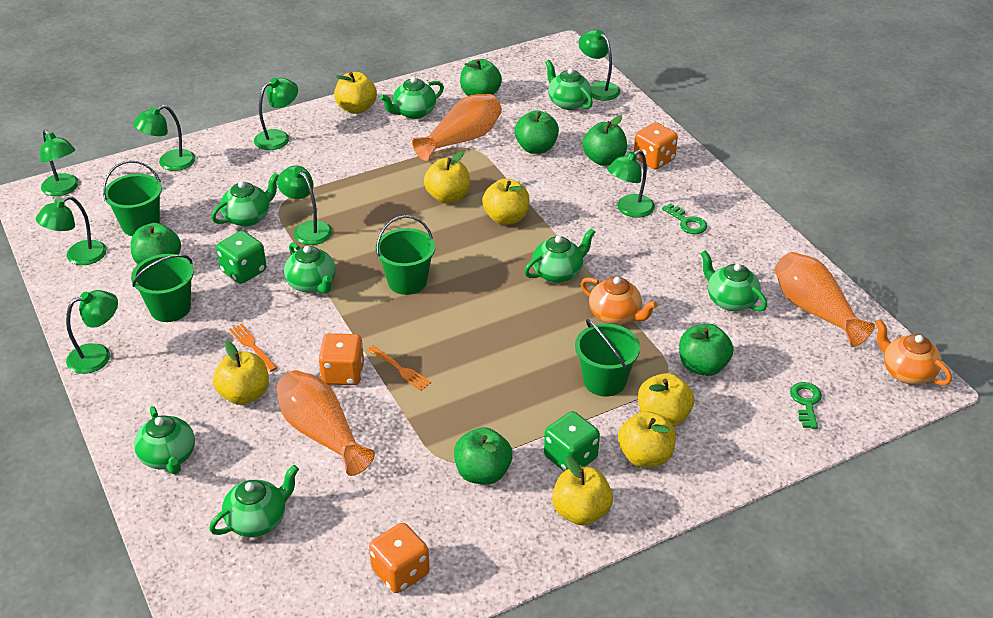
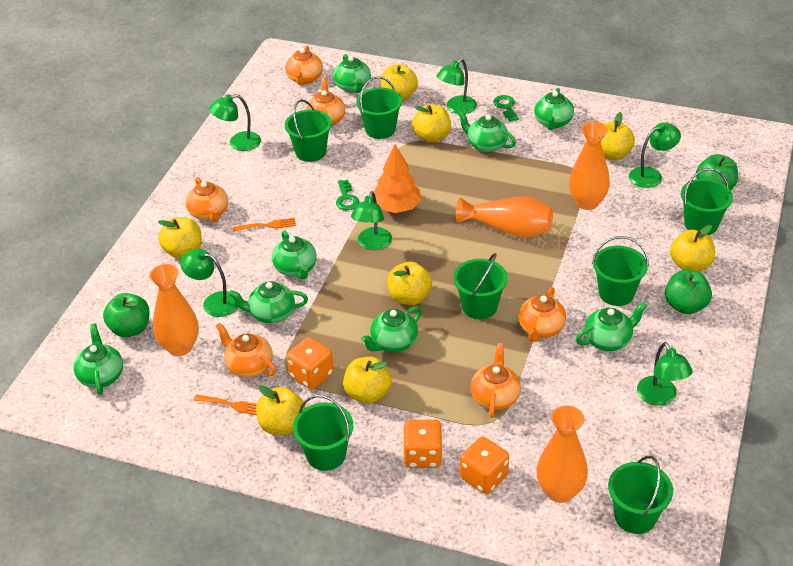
green apple: [131,223,181,264] [454,427,513,484] [460,59,502,96] [515,110,559,154] [582,115,627,166] [679,324,734,376] = 6 -> [103,293,150,338] [665,270,712,314] [696,154,738,190] = 3
green bucket: [103,160,162,236] [131,254,194,322] [375,215,435,295] [575,319,640,397] = 4 -> [285,100,332,162] [293,395,353,471] [356,77,402,139] [453,253,508,319] [592,236,649,306] [608,456,673,534] [681,168,733,235] = 7
green dice: [216,231,267,284] [544,411,600,471] = 2 -> none = 0
green lamp: [36,196,107,265] [40,130,79,196] [66,290,118,374] [133,105,196,171] [254,78,298,150] [277,166,332,245] [578,30,620,101] [607,150,655,218] = 8 -> [180,249,238,317] [209,94,261,151] [351,191,392,250] [436,59,477,114] [629,122,681,188] [637,342,693,406] = 6
orange teapot: [581,277,658,325] [875,319,952,385] = 2 -> [185,177,228,222] [216,323,276,378] [285,46,323,85] [306,78,345,126] [471,343,521,418] [519,287,566,342] = 6
orange tree: none = 0 -> [374,144,421,213] = 1
orange vase: [276,370,375,476] [412,94,502,161] [775,252,875,347] = 3 -> [149,264,199,356] [456,196,553,237] [537,405,588,503] [569,122,610,210] = 4
yellow apple: [213,341,269,405] [334,72,377,114] [424,151,470,203] [482,179,529,225] [552,456,613,525] [618,411,676,467] [638,373,694,427] = 7 -> [158,217,202,259] [256,385,306,435] [343,357,392,404] [381,64,418,101] [387,262,432,305] [412,104,451,143] [601,112,635,160] [670,225,715,271] = 8

